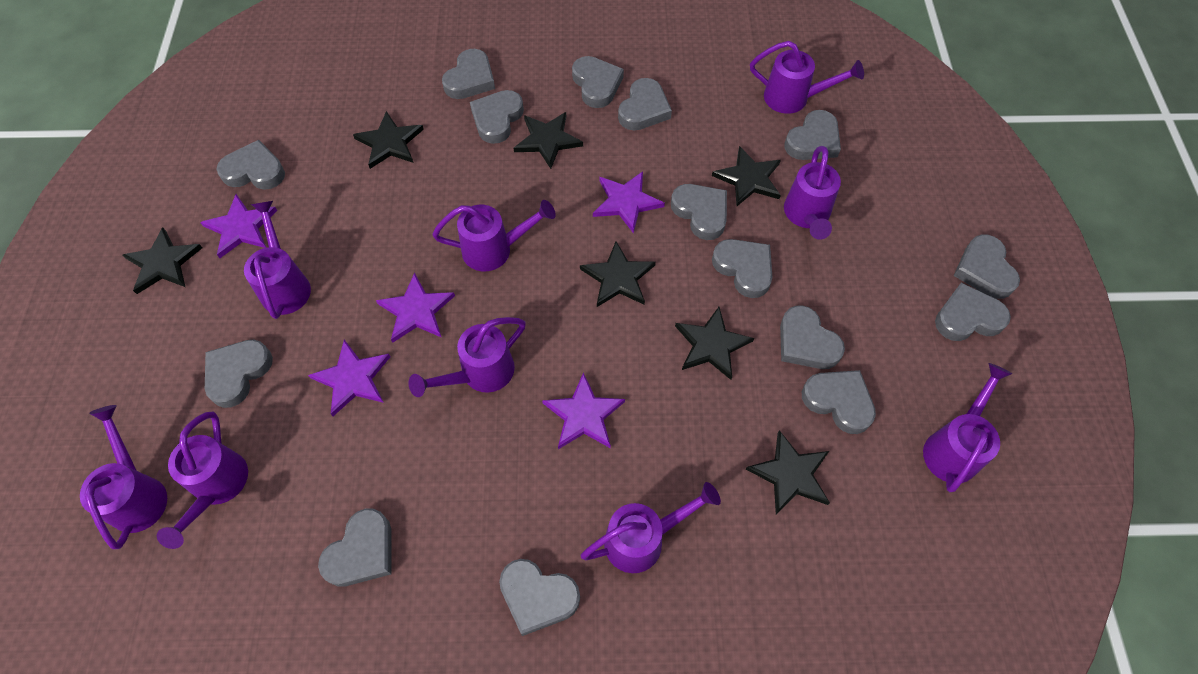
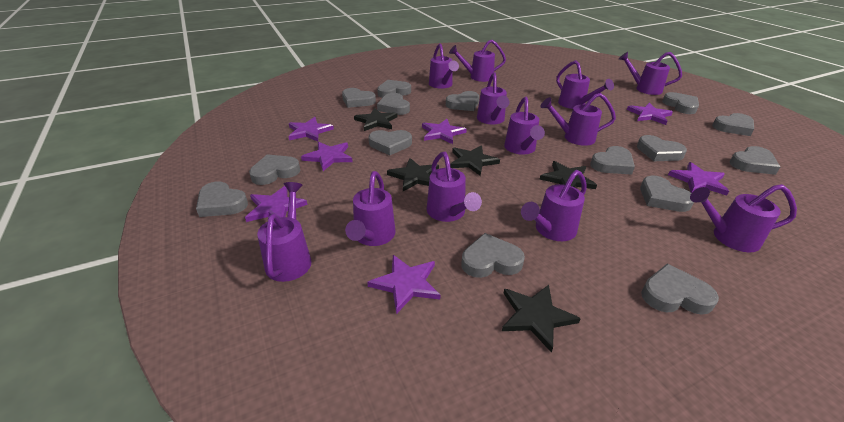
black star: [123,228,202,294] [353,111,424,169] [513,112,583,169] [580,241,656,307] [675,307,754,380] [712,146,781,207] [746,430,830,515] = 7 -> [354,108,398,131] [387,158,439,191] [450,145,500,176] [502,285,581,353] [539,161,597,189] = 5
purple star: [200,194,277,258] [308,340,390,416] [376,272,455,343] [542,373,625,449] [593,171,665,234] = 5 -> [245,186,307,222] [288,117,334,142] [301,142,353,171] [367,255,440,314] [422,119,467,144] [627,103,673,125] [668,162,729,196] = 7
purple watering can: [80,405,167,549] [157,412,248,549] [244,201,311,319] [409,317,526,397] [432,200,556,271] [581,482,721,573] [750,41,864,114] [784,146,841,240] [923,363,1012,492] = 9 -> [257,182,312,282] [345,171,396,246] [427,152,482,222] [429,43,459,89] [449,40,506,82] [477,72,509,124] [504,97,545,155] [521,170,587,241] [540,93,616,146] [556,60,614,109] [619,52,682,95] [690,184,797,252] = 12

